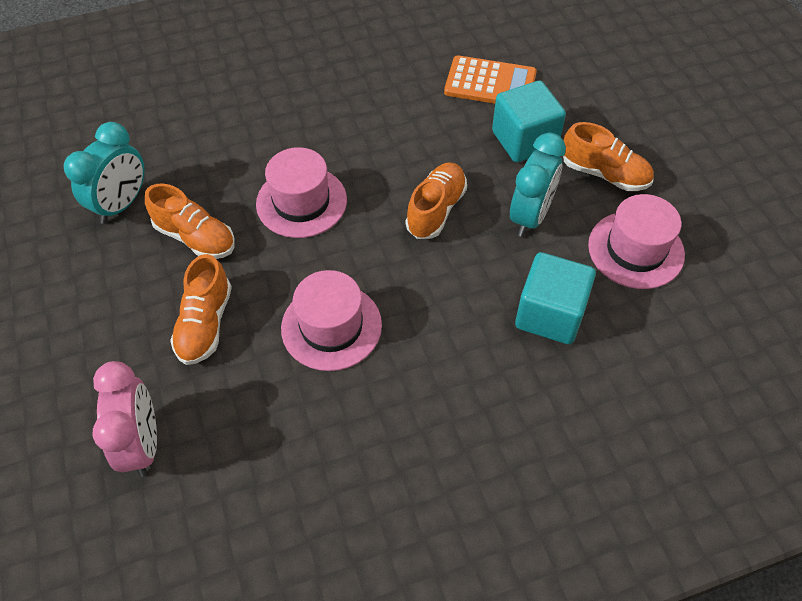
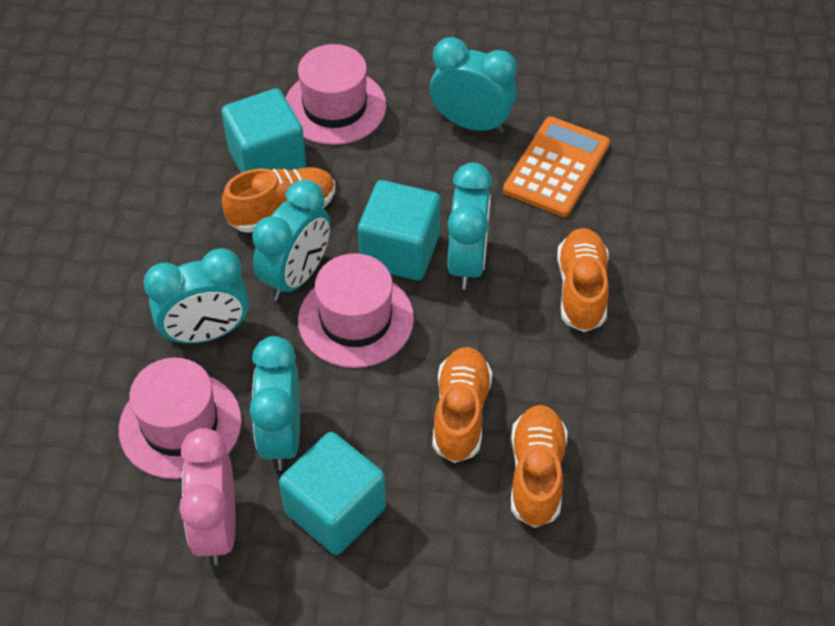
turquoise clock: [64,122,145,224] [510,133,566,237] = 2 -> [144,248,249,344] [250,336,300,470] [252,180,331,301] [430,37,517,134] [448,163,492,289] = 5
turquoise cube: [492,81,566,162] [515,252,596,344] = 2 -> [221,88,306,173] [279,432,386,555] [358,180,441,280] = 3

